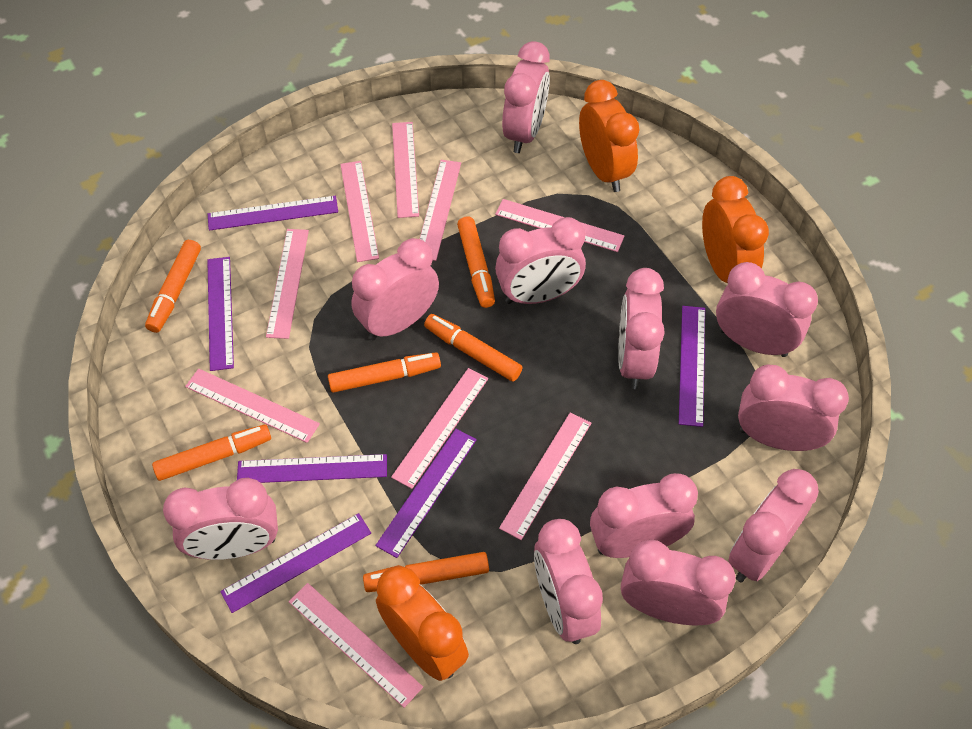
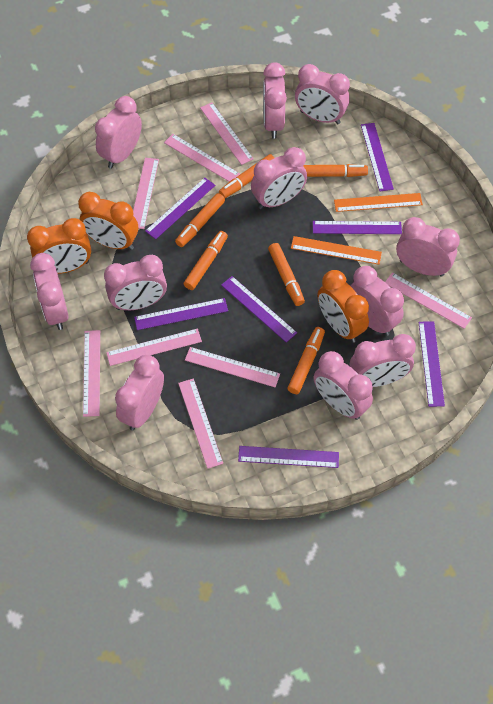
orange ruler: none = 0 -> [291,236,382,265] [334,193,423,212] = 2
pink ruler: [185,369,320,443] [266,229,309,339] [289,583,423,708] [340,161,379,262] [391,368,488,489] [392,122,419,218] [420,160,461,261] [495,199,625,252] [499,412,591,540] = 9 -> [83,330,100,417] [106,328,202,366] [133,158,159,229] [164,134,240,182] [178,378,223,469] [185,347,280,387] [200,103,254,165] [385,272,472,329] = 8
purple ruler: [207,257,234,371] [208,196,338,231] [220,513,371,613] [237,454,387,483] [375,429,477,558] [679,306,705,427] = 6 -> [134,298,228,330] [145,178,215,239] [221,276,297,342] [238,446,339,468] [313,221,402,234] [361,123,394,191] [419,321,445,407] = 7

